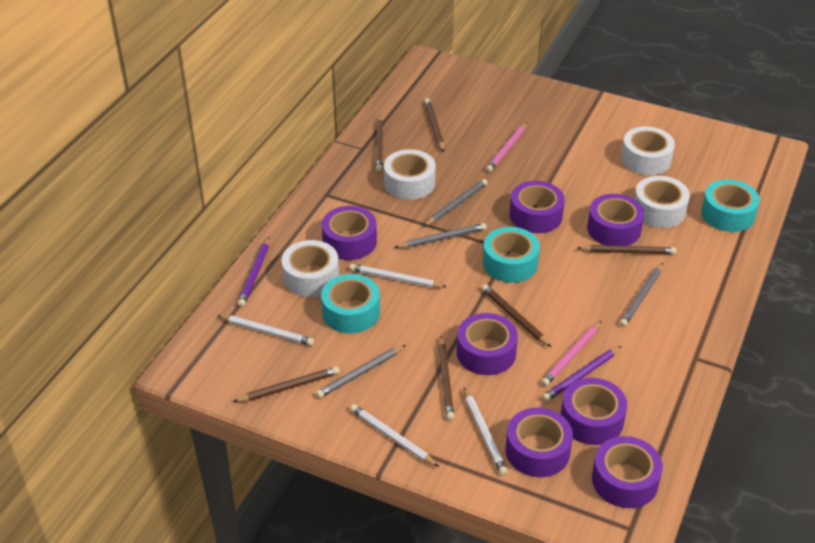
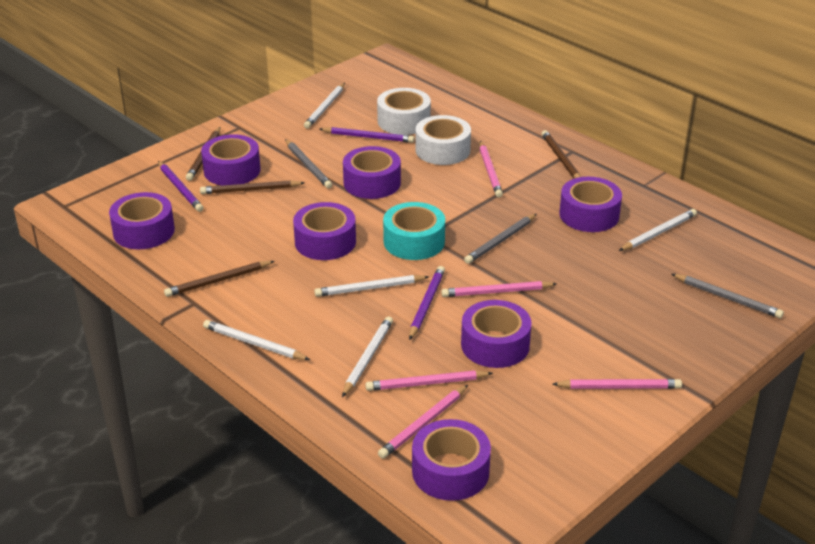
brown pencil: [233,366,340,402] [376,115,383,171] [424,98,444,152] [438,336,455,420] [482,284,551,347] [577,245,676,254] = 6 -> [164,261,274,297] [186,127,220,181] [200,180,304,194] [542,130,581,179] = 4
grey pencil: [316,345,406,398] [394,223,487,248] [424,179,488,226] [619,263,663,327] = 4 -> [285,139,332,189] [464,214,537,264] [672,274,784,318] = 3
pink pencil: [486,122,527,172] [541,321,601,386] = 2 -> [365,370,493,391] [378,385,468,459] [441,281,557,297] [479,141,503,198] [552,379,682,389] = 5
purple pencil: [238,237,269,307] [542,346,621,402] = 2 -> [158,161,203,212] [320,127,415,143] [409,266,445,340] = 3
turquoise tape: [321,274,380,333] [483,227,540,283] [701,179,760,232] = 3 -> [383,202,445,260] = 1
white pencil: [217,315,314,346] [350,264,447,288] [350,404,439,467] [464,388,508,476] = 4 -> [203,320,310,360] [304,83,345,128] [314,275,429,297] [342,316,393,397] [619,209,697,251] = 5
white tape: [282,240,339,297] [384,149,436,200] [621,126,675,175] [634,176,690,228] = 4 -> [377,88,431,135] [415,115,471,165] = 2

